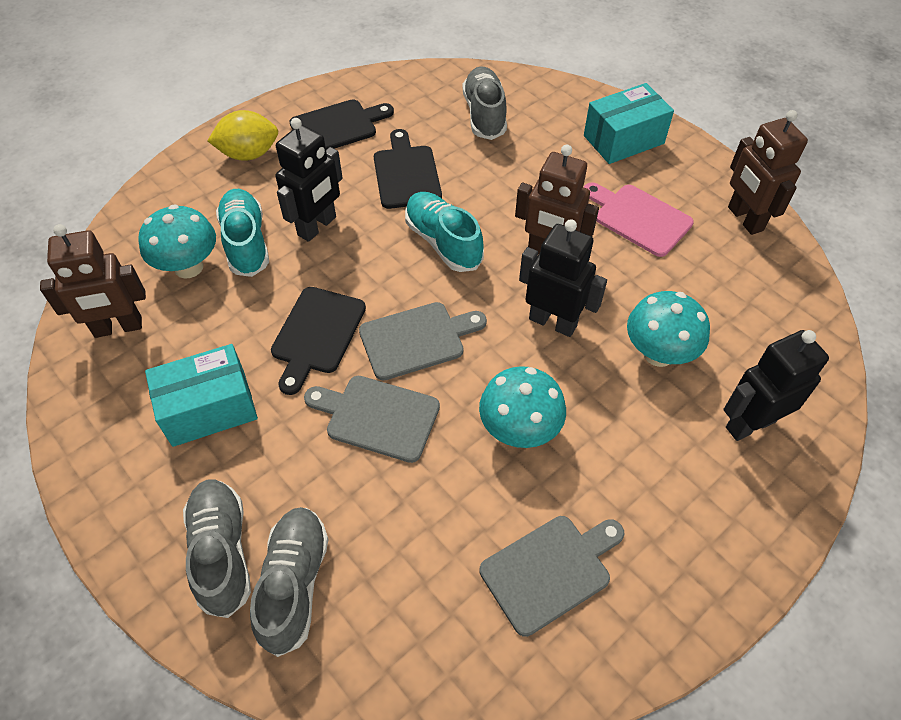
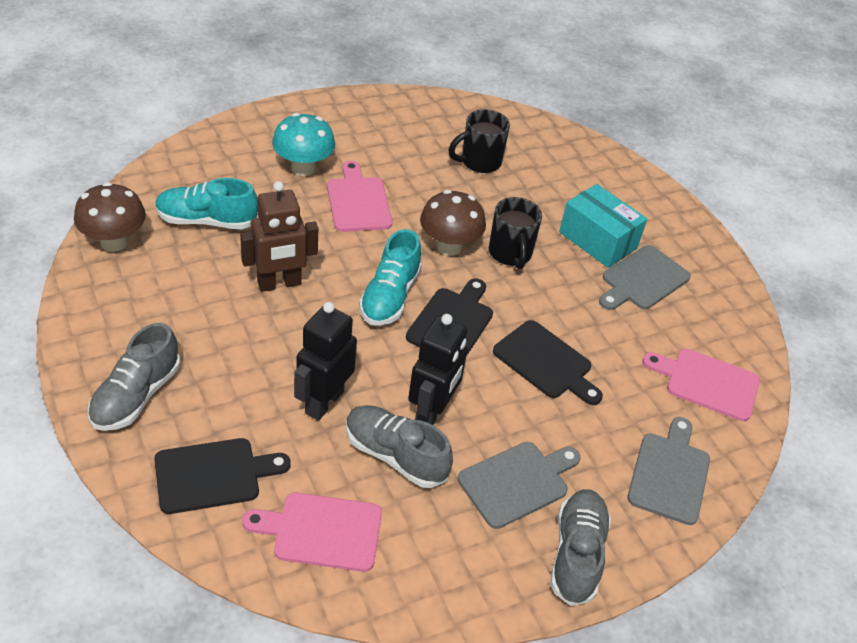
black mug: none = 0 -> [448,109,510,173] [489,197,542,269] = 2
black robot: [275,118,343,242] [519,219,607,337] [723,330,829,441] = 3 -> [294,302,357,421] [408,314,467,425] = 2
brown mushroom: none = 0 -> [74,182,146,252] [420,190,486,256] = 2
brown robot: [40,224,146,338] [515,144,599,254] [728,110,808,235] = 3 -> [240,181,318,292] = 1
pink cutting board: [584,182,694,257] = 1 -> [242,493,382,572] [327,161,392,232] [642,348,760,421] = 3
turquoise box: [145,344,258,447] [584,83,674,164] = 2 -> [559,184,647,268] = 1
turquoise mushroom: [138,204,216,279] [479,366,566,448] [627,291,710,367] = 3 -> [272,113,335,176] = 1
yellow lemon: [208,110,278,161] = 1 -> none = 0

